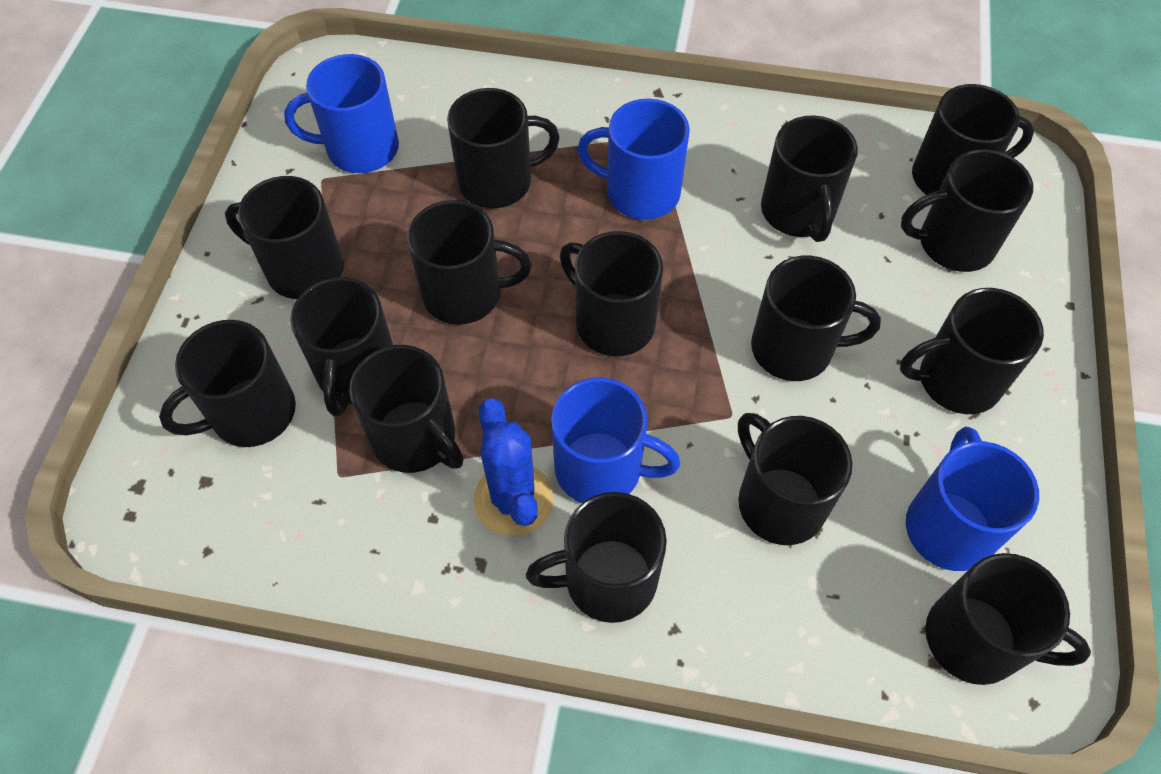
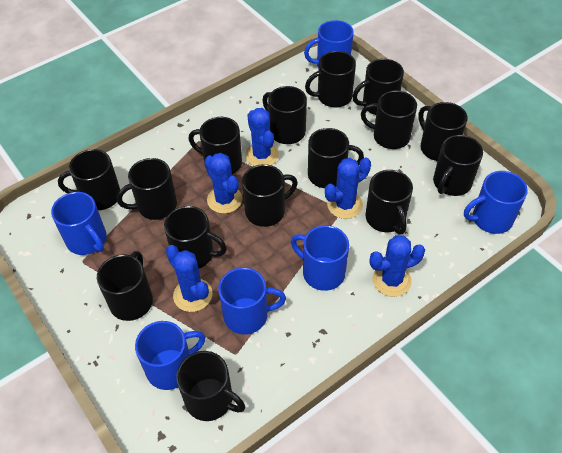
blue cactus: [474,398,554,536] = 1 -> [166,245,212,312] [204,153,243,214] [245,108,279,166] [325,158,371,219] [369,235,425,297] = 5
blue mug: [284,54,399,173] [551,377,680,503] [577,99,690,220] [906,427,1039,571] = 4 -> [51,192,107,255] [135,321,205,390] [218,267,286,334] [291,225,349,291] [304,20,354,68] [464,171,528,234] = 6

